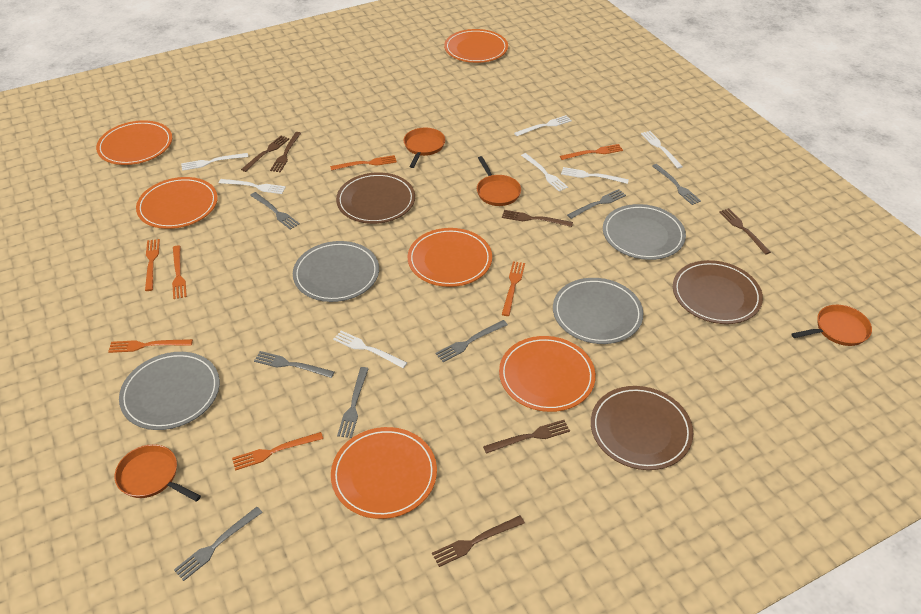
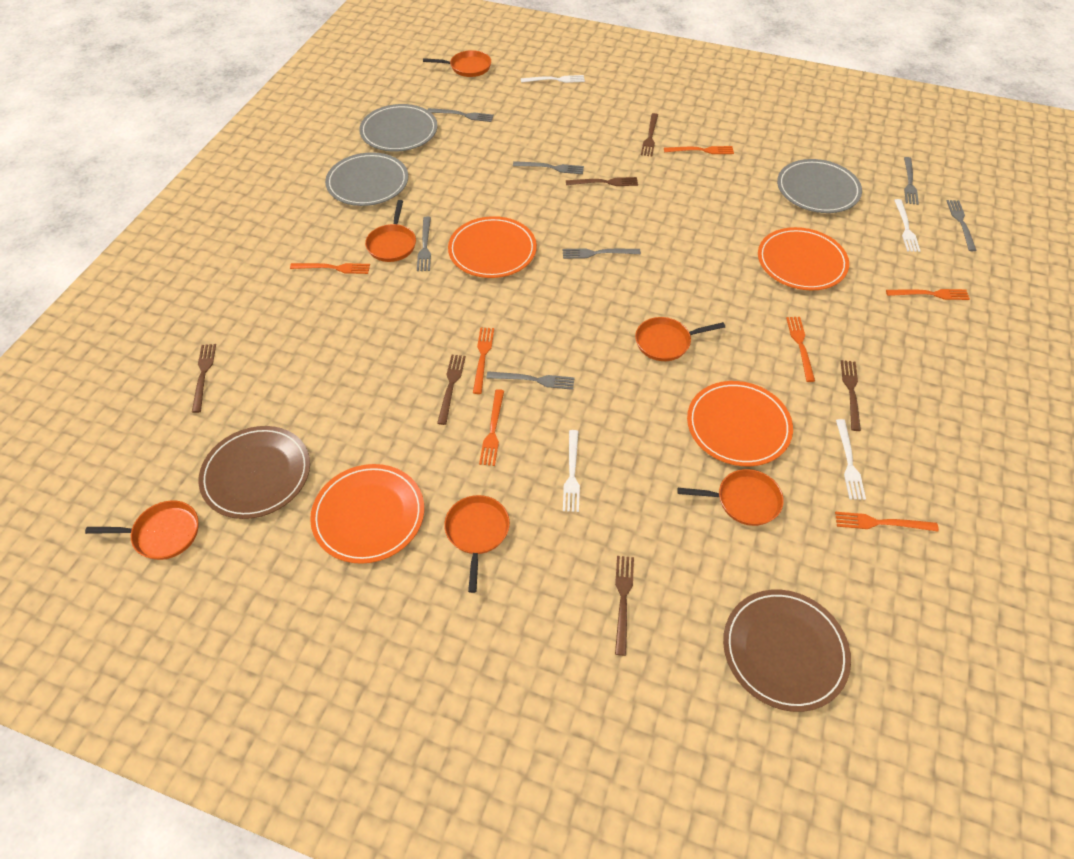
brown plate: [336,172,415,224] [591,386,693,470] [673,260,763,324] = 3 -> [198,426,310,519] [723,590,851,712] = 2
grey plate: [119,352,220,430] [293,241,379,302] [553,278,643,344] [603,204,686,260] = 4 -> [325,152,408,206] [359,104,438,152] [777,159,862,213] = 3
orange pan: [115,444,201,502] [404,128,445,168] [477,156,521,206] [791,305,872,346] = 4 -> [85,500,198,560] [365,200,416,262] [423,50,491,77] [444,495,510,593] [635,317,725,361] [677,469,784,526] = 6
orange plate: [96,120,172,165] [136,177,218,229] [331,427,437,519] [408,228,492,287] [444,29,508,63] [499,336,596,412] = 6 -> [310,464,424,564] [448,216,537,278] [687,381,793,466] [758,227,849,290] = 4
white fork: [181,153,248,171] [219,179,286,194] [333,331,407,368] [514,115,572,136] [521,153,568,192] [561,167,629,184] [641,131,683,169] = 7 -> [521,75,585,83] [563,430,580,512] [836,419,866,500] [894,199,920,252] = 4

